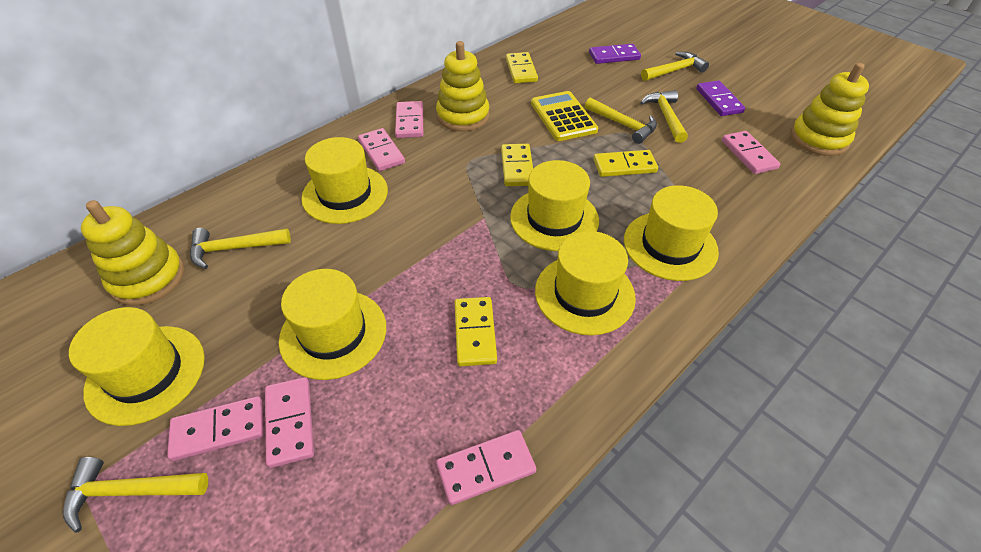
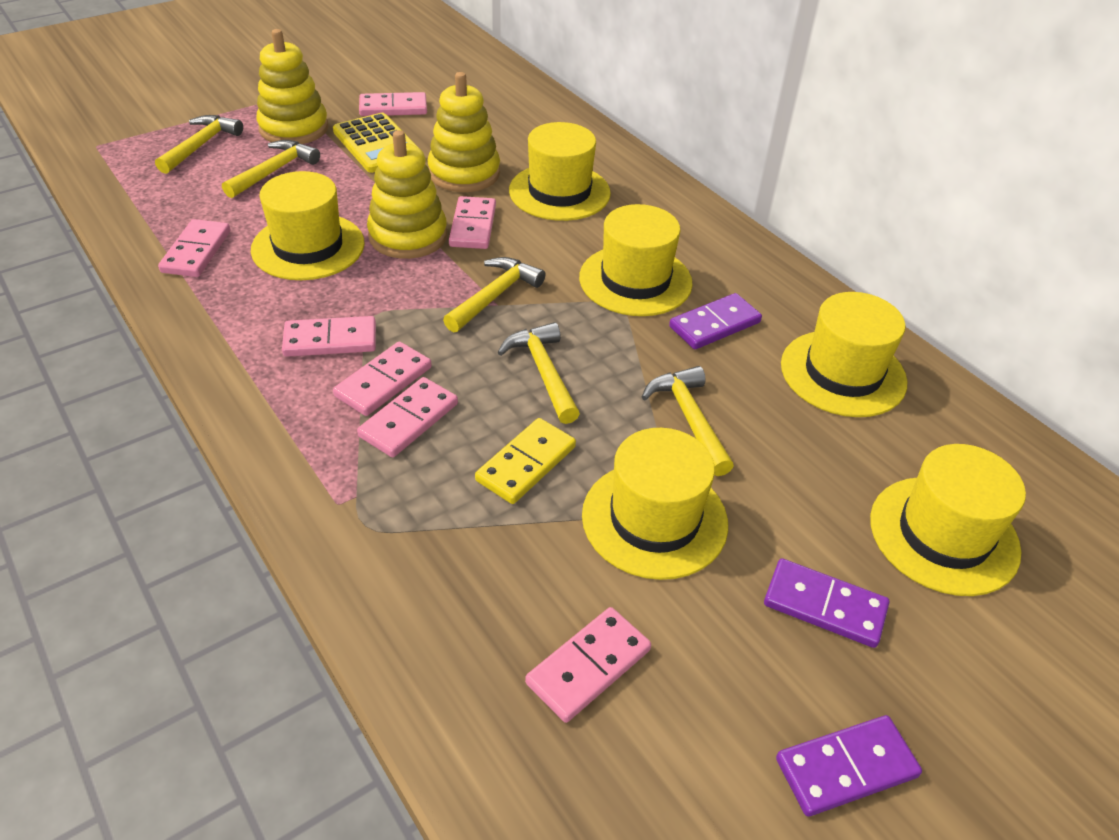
pink domino: [167,396,264,461] [265,377,314,468] [358,128,405,171] [395,101,423,138] [436,430,536,505] [722,131,780,174] = 6 -> [158,219,231,277] [282,316,376,357] [333,342,432,416] [357,377,458,457] [359,92,427,116] [449,196,496,249] [525,607,651,723] = 7
purple domino: [589,44,641,64] [696,80,745,116] = 2 -> [669,293,762,349] [764,558,889,648] [776,715,922,817] = 3
yellow domino: [455,297,497,366] [501,144,533,186] [506,52,538,83] [593,150,658,177] = 4 -> [475,418,576,504] = 1

